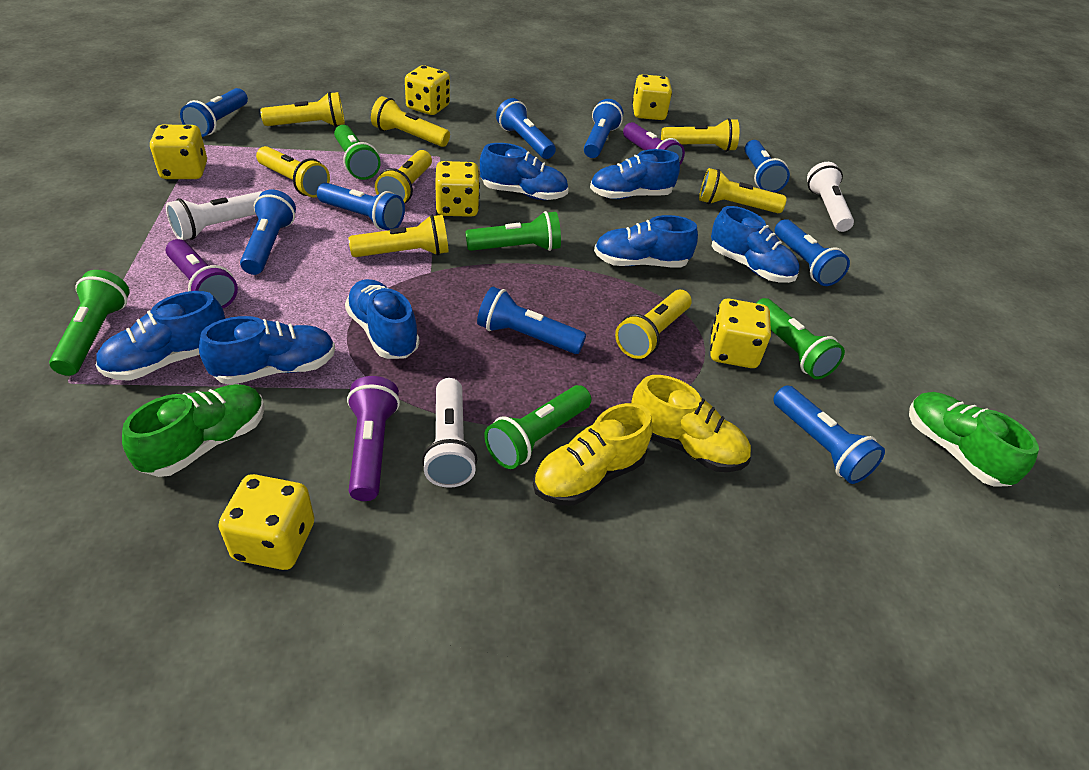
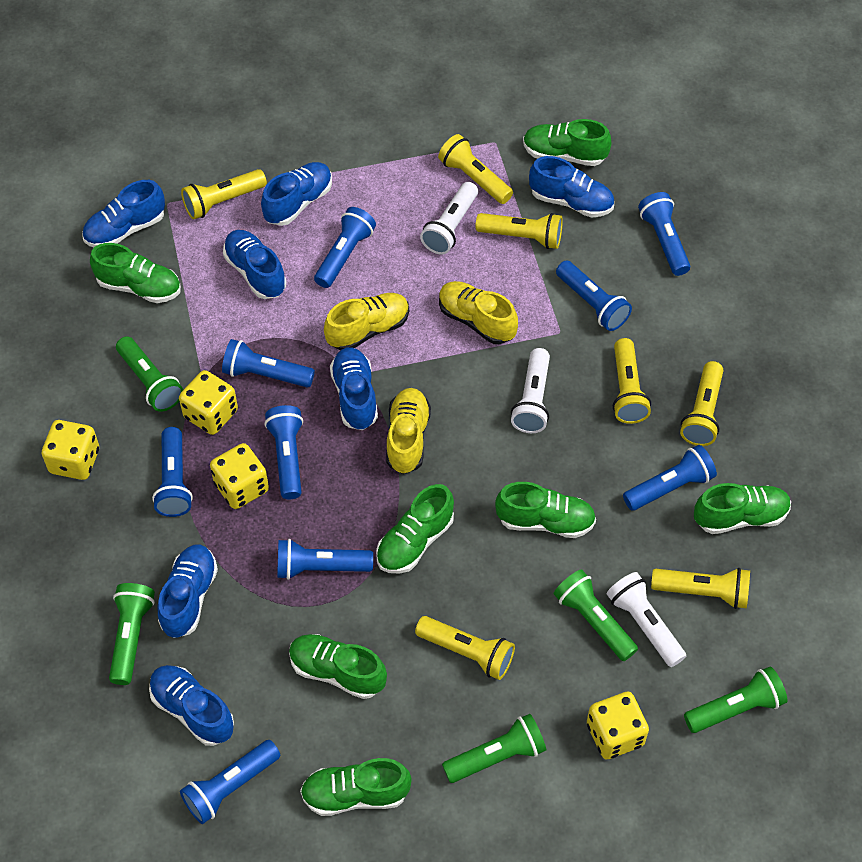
green shoe: [122,384,265,477] [909,392,1039,486] = 2 -> [90,243,181,303] [289,634,387,699] [300,758,412,816] [376,484,454,574] [495,482,596,538] [523,119,612,166] [694,483,791,534] = 7
purple flashlight: [166,239,238,308] [347,376,400,501] [623,122,685,165] = 3 -> none = 0
yellow dice: [150,125,207,179] [218,474,314,570] [405,65,450,115] [435,161,480,217] [632,74,672,120] [710,299,771,368] = 6 -> [42,420,99,480] [179,370,238,435] [210,443,269,509] [587,691,649,759] = 4
yellow flashlight: [256,146,330,197] [260,92,345,127] [348,215,449,257] [371,96,450,147] [375,150,432,203] [615,289,692,359] [661,118,739,152] [699,168,787,213] = 8 -> [181,169,267,219] [415,616,515,680] [438,134,513,204] [476,213,563,249] [613,338,651,424] [651,568,750,609] [680,361,723,446] = 7
yellow shoe: [533,403,653,506] [631,375,751,472] = 2 -> [324,293,409,350] [386,388,431,474] [439,281,518,344] = 3

